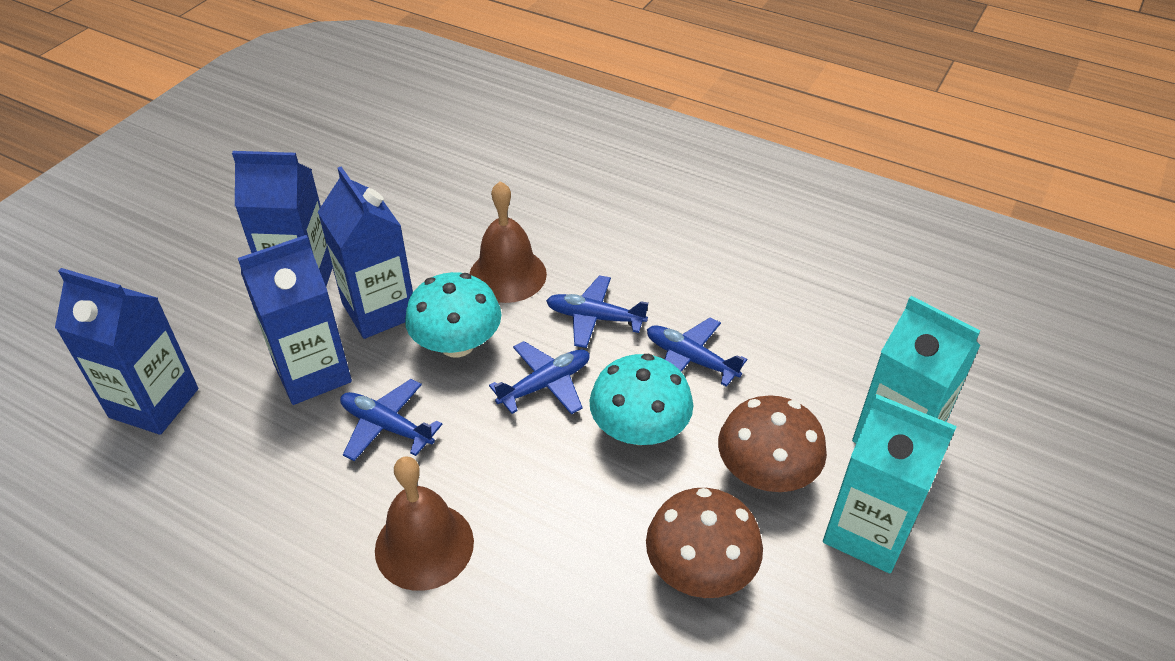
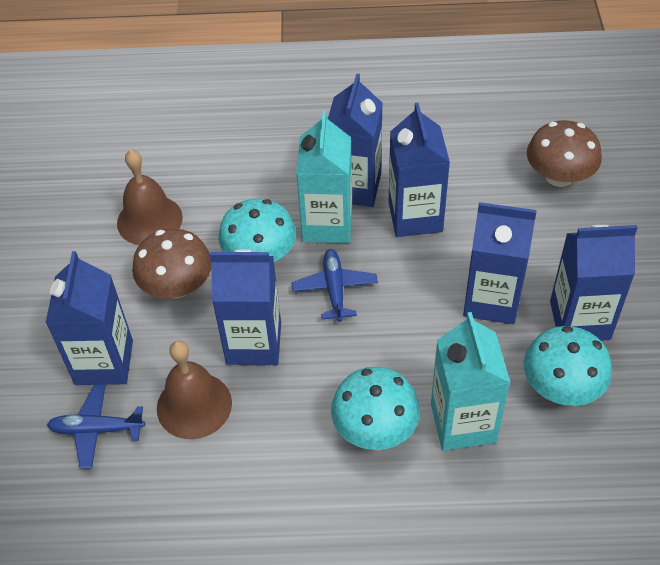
blue carton: [55,268,198,435] [232,151,333,286] [238,235,352,405] [318,166,413,339] = 4 -> [46,251,133,385] [210,249,281,365] [328,73,383,207] [389,103,450,237] [463,202,537,324] [550,225,637,341] = 6
blue plane: [340,379,442,461] [489,341,590,415] [546,275,648,348] [647,317,747,387] = 4 -> [47,384,145,468] [291,249,378,322] = 2
turquoise mushroom: [405,272,501,358] [589,354,693,445] = 2 -> [218,198,296,262] [331,367,420,450] [524,326,612,406] = 3

